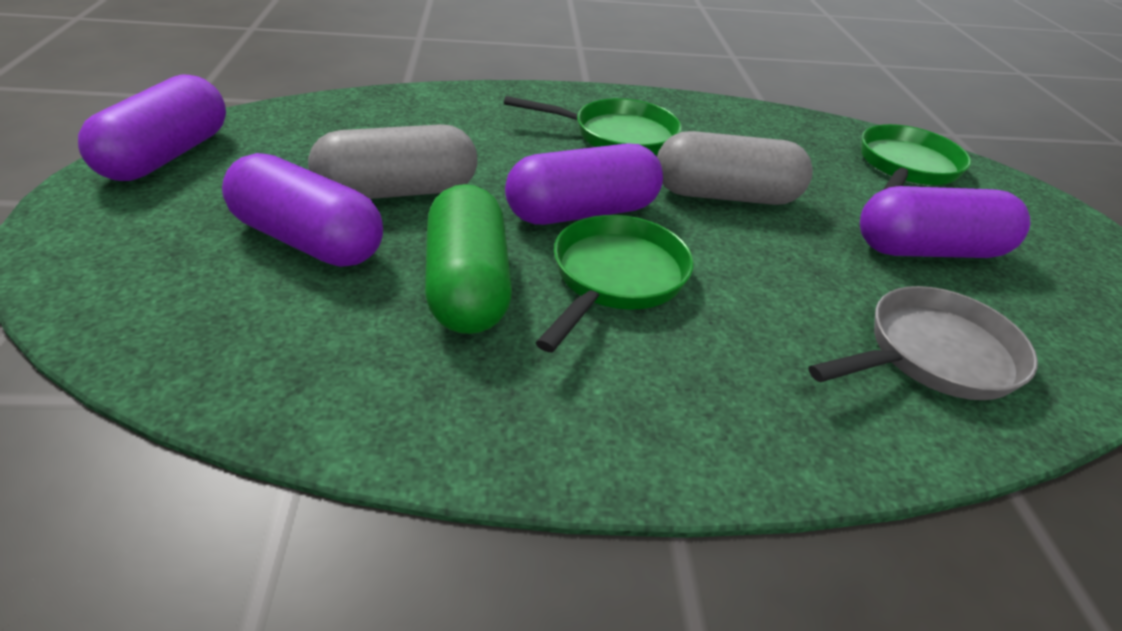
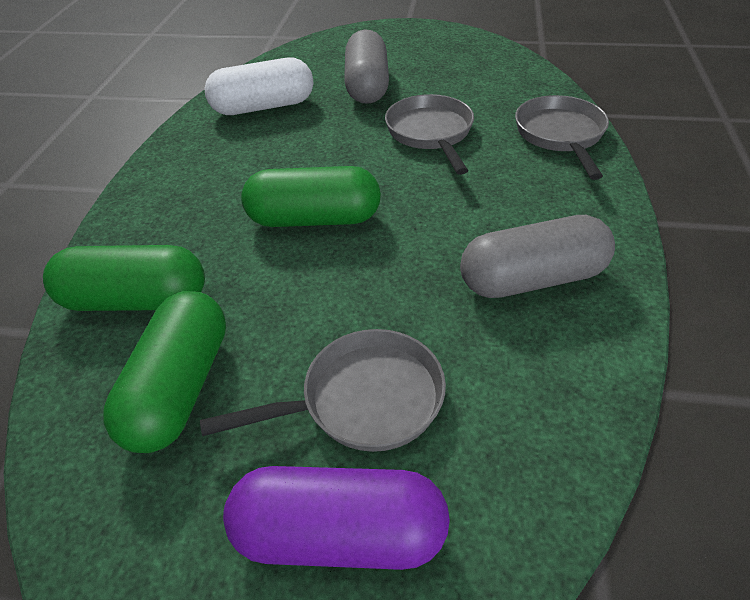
green capsule: [425,184,512,334] = 1 -> [43,245,205,311] [103,291,226,453] [241,166,381,227] = 3
green pan: [504,96,682,155] [535,215,694,352] [861,124,971,190] = 3 -> none = 0
grey pan: [808,286,1038,400] = 1 -> [200,329,446,452] [385,94,474,175] [515,95,609,180] = 3
purple capsule: [78,74,226,181] [222,153,383,267] [505,144,663,225] [860,186,1030,258] = 4 -> [223,466,450,570] = 1
white capsule: none = 0 -> [204,58,313,115] = 1

